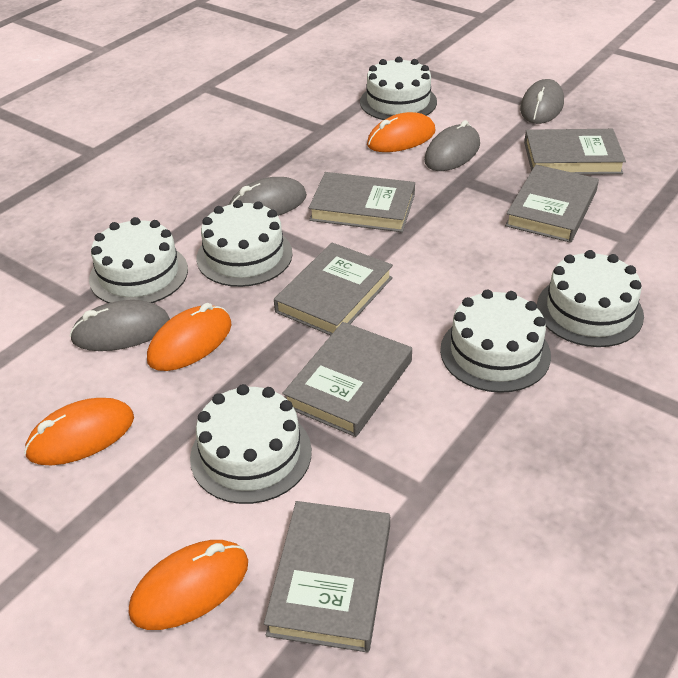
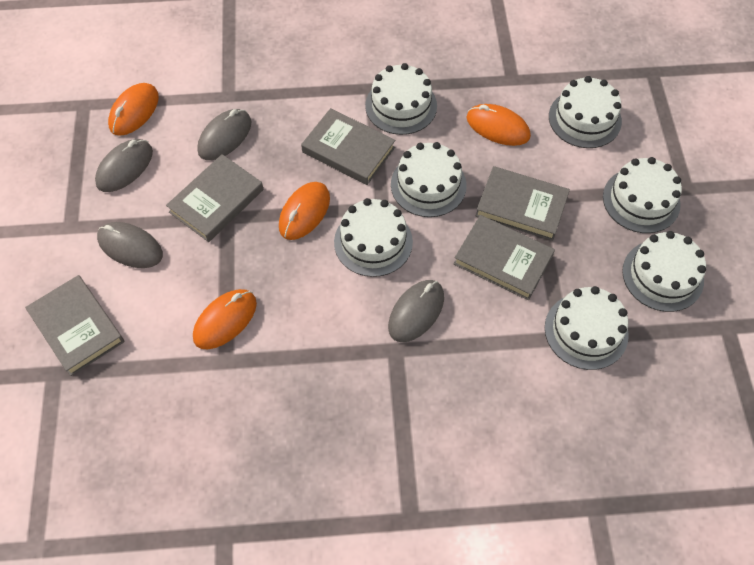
grey book: [264,501,390,652] [274,243,393,336] [282,322,412,437] [309,172,415,232] [505,165,599,243] [524,129,626,175] = 6 -> [25,275,124,376] [166,154,264,242] [301,108,395,185] [454,215,555,300] [475,166,570,241] = 5
white cake: [89,217,188,303] [190,384,312,504] [196,200,293,287] [360,57,437,120] [440,289,551,393] [537,250,644,347] = 6 -> [334,198,413,277] [365,63,437,135] [391,142,467,217] [545,286,629,370] [549,76,622,148] [603,157,682,233] [622,231,706,312] = 7

